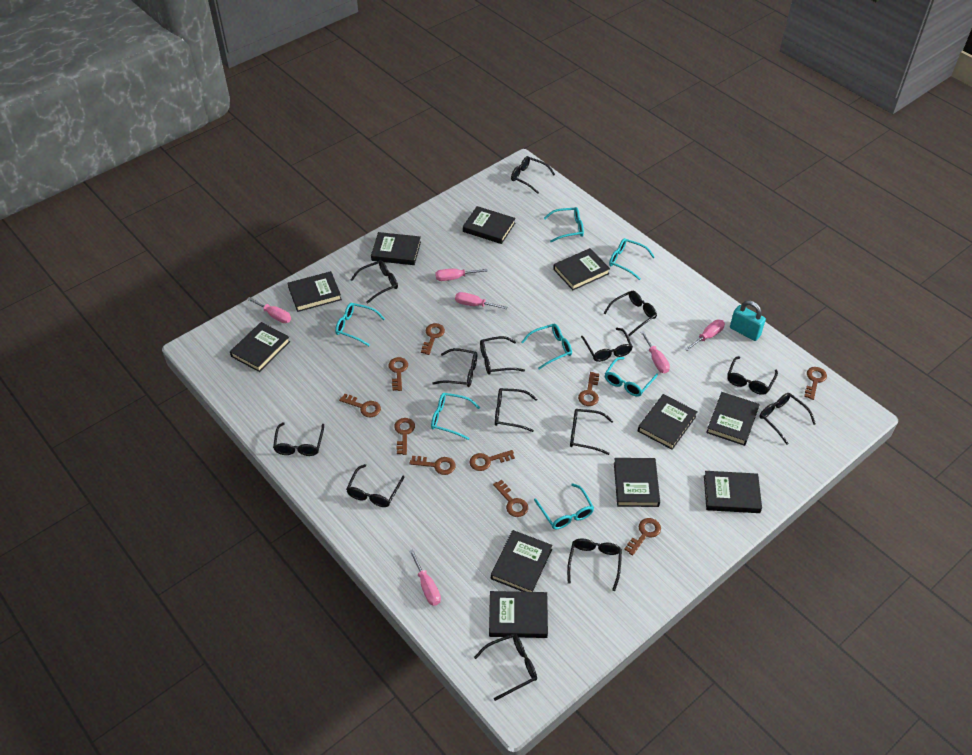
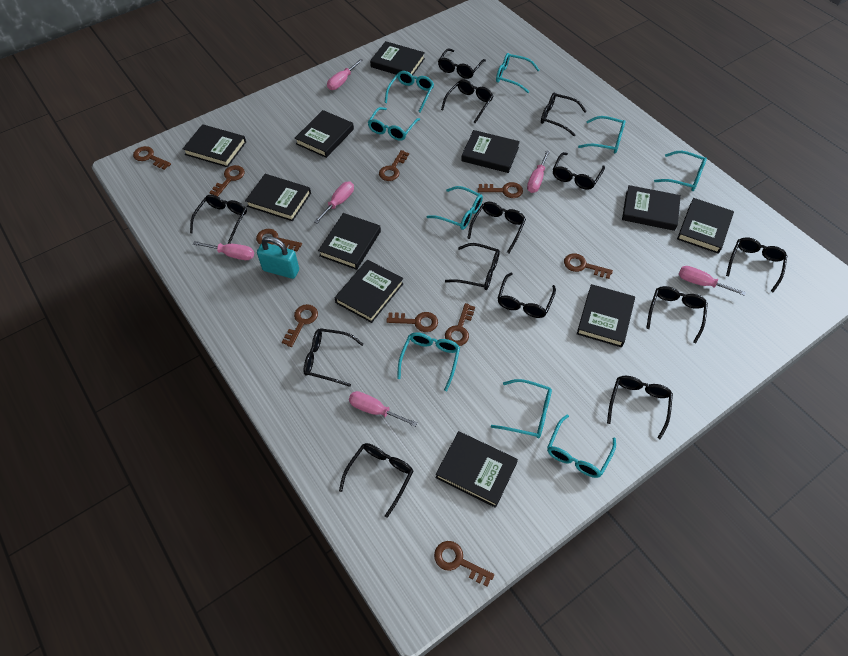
black glasses: [273,422,324,456] [346,464,404,507] [351,260,398,304] [432,348,477,387] [474,634,537,701] [480,336,525,375] [495,388,537,432] [511,156,555,194] [567,538,622,591] [570,409,613,455] [581,328,633,362] [604,291,657,336] [727,356,778,395] [760,393,816,445] = 14 -> [190,195,247,244] [304,328,364,387] [339,443,413,518] [438,48,486,79] [441,80,493,123] [445,243,500,290] [467,202,526,253] [498,273,556,318] [541,93,587,136] [553,152,605,190] [607,376,673,440] [646,286,708,343] [726,237,787,293] = 13
turquoise glasses: [335,303,385,346] [431,393,480,440] [522,324,572,369] [534,483,594,530] [544,207,584,243] [605,357,658,397] [609,238,655,280] = 7 -> [368,107,420,141] [385,71,434,112] [397,332,460,391] [427,186,483,230] [491,379,552,438] [496,53,539,93] [547,414,616,478] [578,116,626,153] [654,151,707,191] = 9

